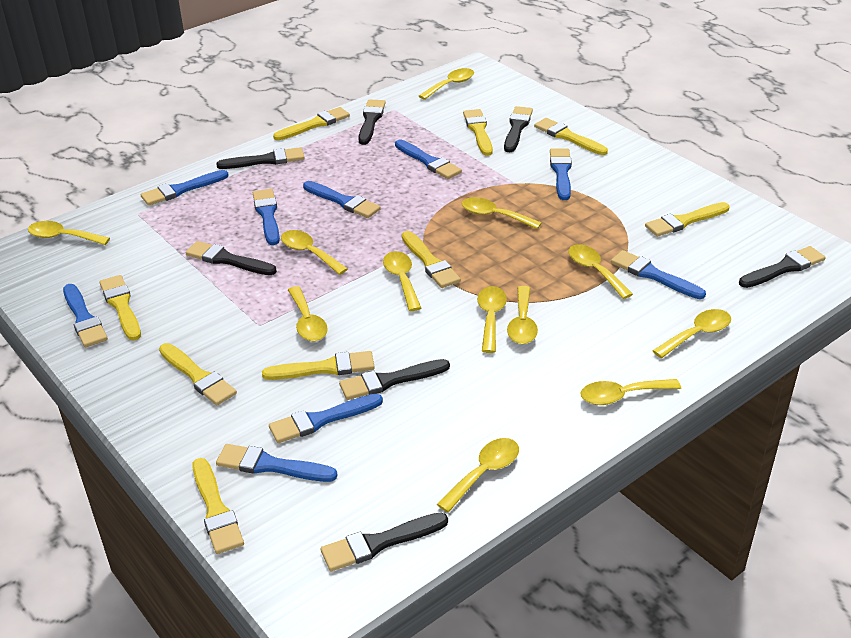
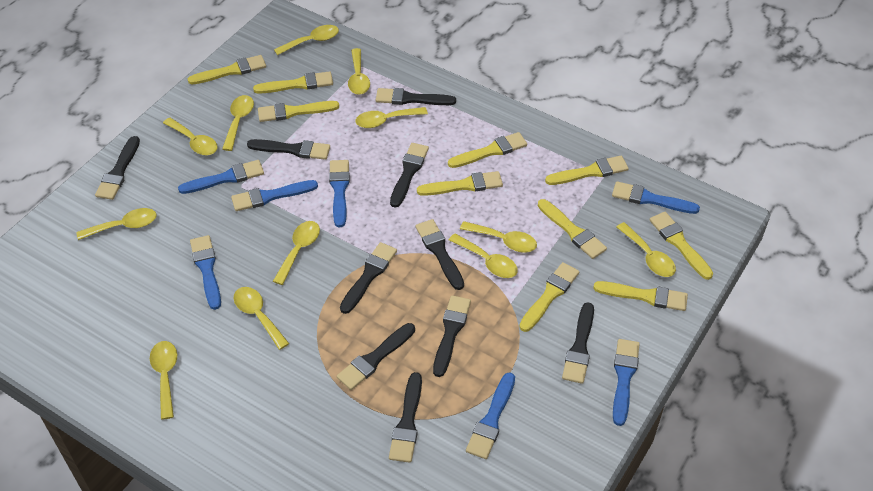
black brush: [185,241,277,275] [216,147,305,169] [321,513,448,571] [339,359,450,400] [358,99,386,145] [504,106,533,152] [739,246,826,288] = 7 -> [95,136,140,200] [247,139,330,160] [337,323,415,390] [340,242,397,314] [376,88,456,105] [389,372,422,463] [390,143,429,208] [415,219,464,290] [433,295,471,377] [562,302,594,384] = 10
blue brush: [63,284,108,347] [140,170,229,206] [216,444,338,482] [253,189,280,245] [269,394,383,443] [303,181,381,218] [395,140,462,179] [550,149,572,200] [611,250,706,299] = 9 -> [178,160,264,194] [190,235,221,310] [231,180,318,211] [329,160,350,227] [466,372,515,459] [612,181,700,214] [613,339,639,426] = 7
yellow brush: [99,275,141,341] [159,343,237,405] [192,458,244,554] [262,351,375,380] [273,107,350,140] [402,231,461,288] [463,109,493,156] [534,118,608,155] [645,202,730,237] = 9 -> [188,55,266,85] [253,71,333,93] [258,101,339,122] [417,171,503,196] [448,132,527,168] [519,262,579,332] [538,199,607,259] [545,156,629,185] [593,281,688,311] [650,212,713,280] = 10

